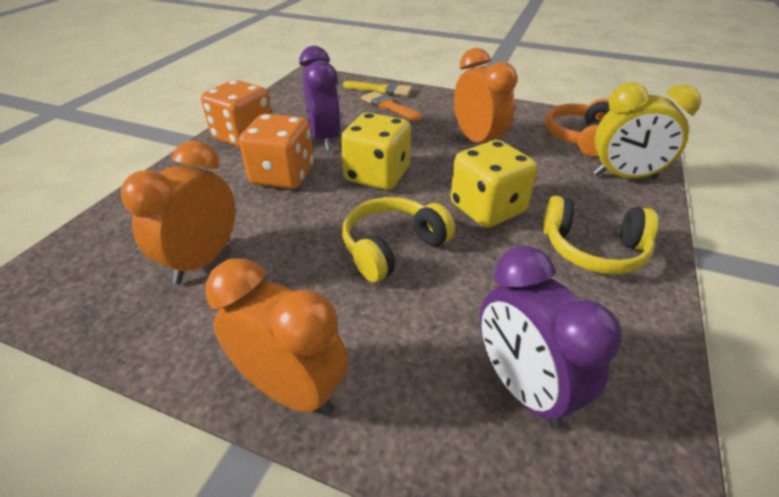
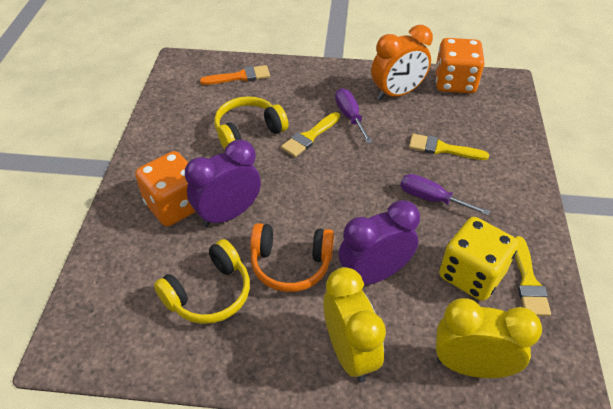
orange clock: [121,141,235,284] [206,258,348,415] [454,48,517,143] = 3 -> [371,25,433,100] = 1
purple screwdriver: none = 0 -> [335,88,373,144] [400,174,490,216] = 2
yellow brush: [343,81,412,96] = 1 -> [281,112,340,157] [409,134,489,160] [515,236,551,316] = 3
yellow clock: [593,82,701,179] = 1 -> [323,267,386,383] [436,298,542,378] = 2
yellow dice: [341,112,411,190] [451,140,538,228] = 2 -> [439,217,518,301] = 1

